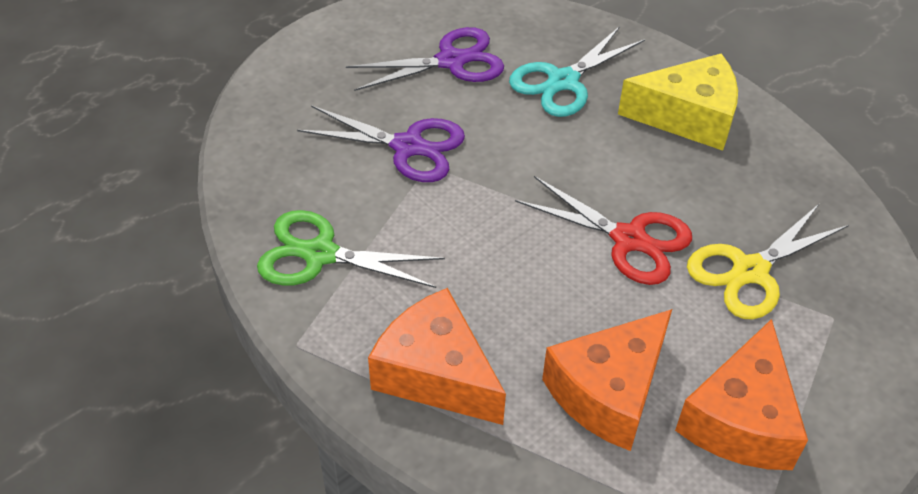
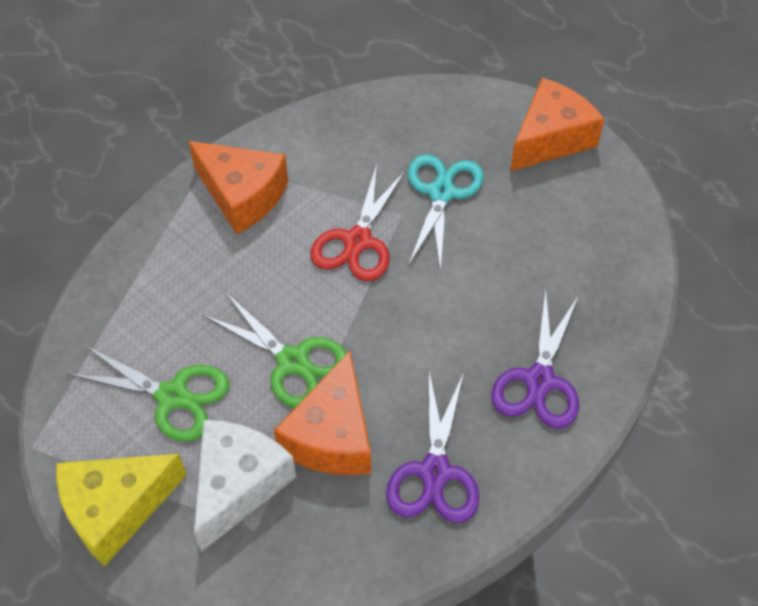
green scissors: [257,210,445,288] = 1 -> [67,345,229,442] [202,292,347,408] = 2
white cheese: none = 0 -> [194,420,296,552] = 1
yellow scissors: [687,204,849,319] = 1 -> none = 0

